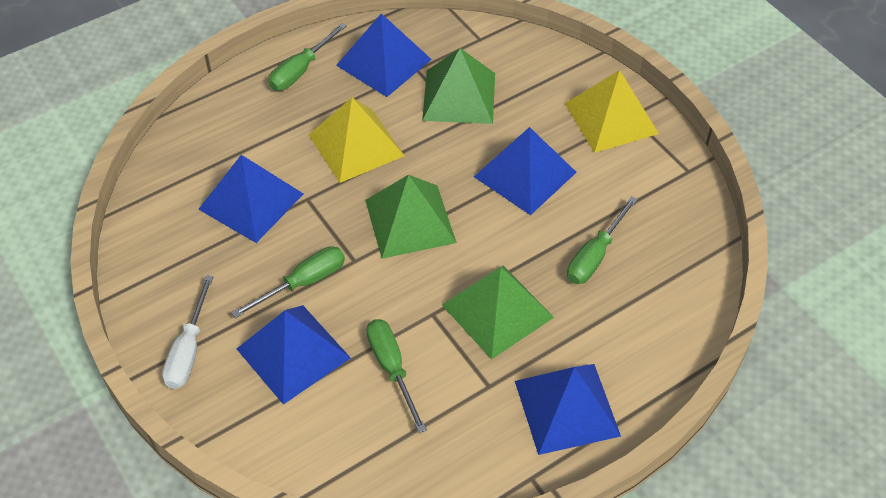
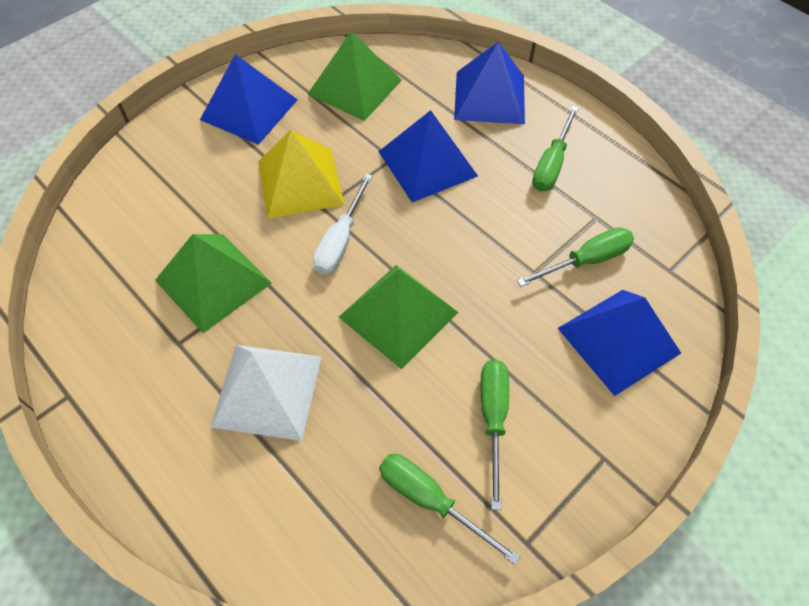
blue pyramid: [198,155,303,243] [237,305,351,405] [336,13,432,97] [474,127,577,215] [515,364,621,455] = 5 -> [200,54,298,145] [378,110,478,202] [454,42,525,124] [558,290,681,396] = 4
white pyramid: none = 0 -> [210,345,322,441] = 1
yellow pyramid: [309,98,405,183] [565,70,659,153] = 2 -> [258,130,345,219] = 1

